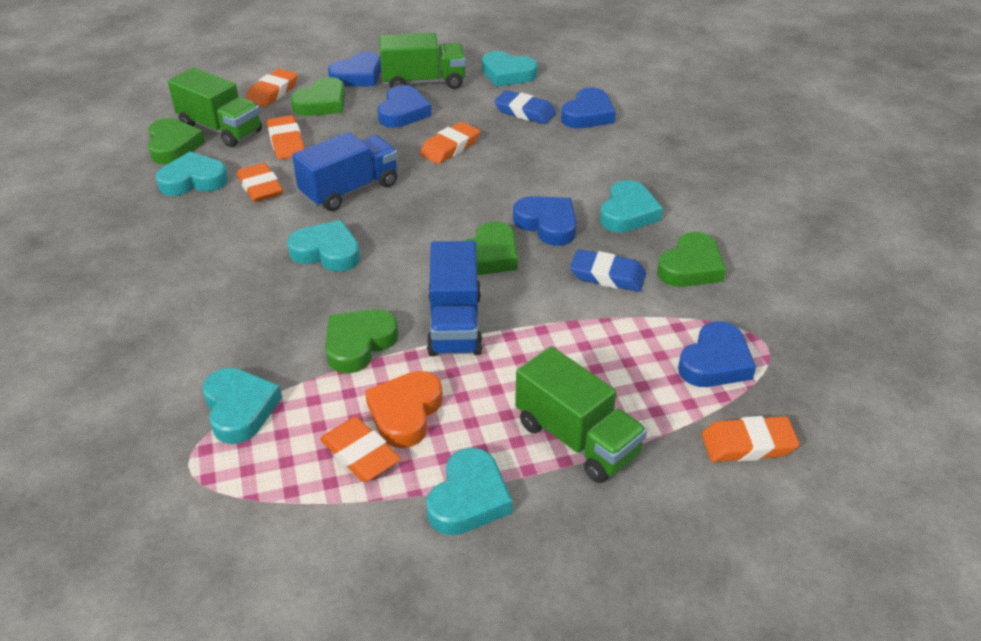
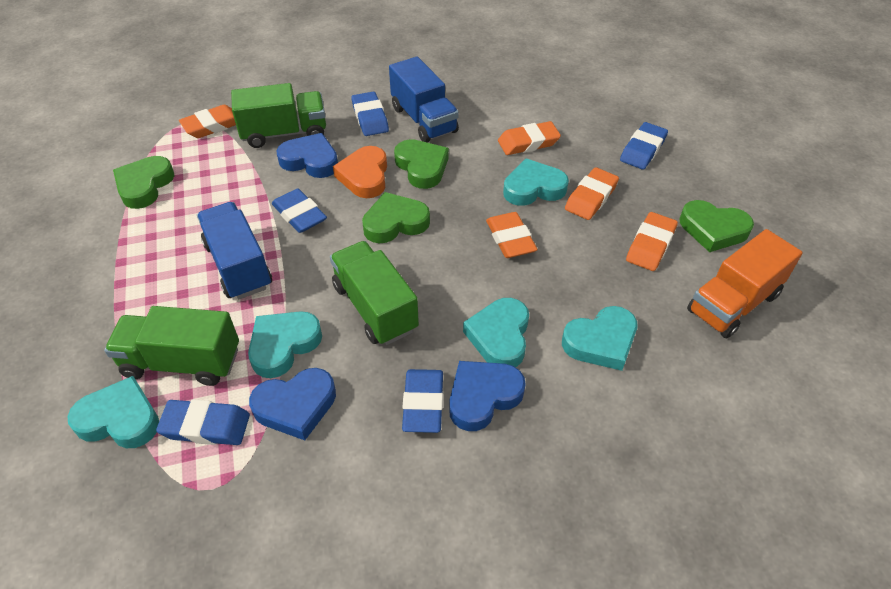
blue eraser: [494,90,556,124] [570,249,646,292] = 2 -> [156,399,250,445] [272,189,327,233] [351,92,389,136] [402,369,443,433] [620,122,668,170] = 5
blue heart: [328,52,381,87] [377,85,432,128] [513,196,577,246] [561,88,616,128] [678,321,756,387] = 5 -> [249,368,336,440] [276,133,338,178] [449,361,526,431] = 3
green heart: [148,118,205,164] [291,77,345,116] [325,309,398,373] [463,221,518,275] [657,232,726,287] = 5 -> [113,156,175,209] [362,192,430,243] [394,139,449,189] [679,200,754,252] = 4
orange eraser: [237,163,283,202] [246,68,298,107] [267,115,305,159] [320,417,401,482] [420,121,480,164] [702,416,800,462] = 6 -> [179,105,236,138] [486,212,538,258] [498,121,561,155] [565,167,619,220] [626,212,678,271] = 5
orange truck: none = 0 -> [687,229,803,339] = 1
turquoise heart: [156,152,228,196] [203,368,282,444] [287,220,360,272] [426,448,512,535] [482,51,538,87] [600,180,663,232] = 6 -> [67,376,159,448] [248,311,322,378] [463,298,529,367] [503,159,569,206] [562,306,637,371] = 5

